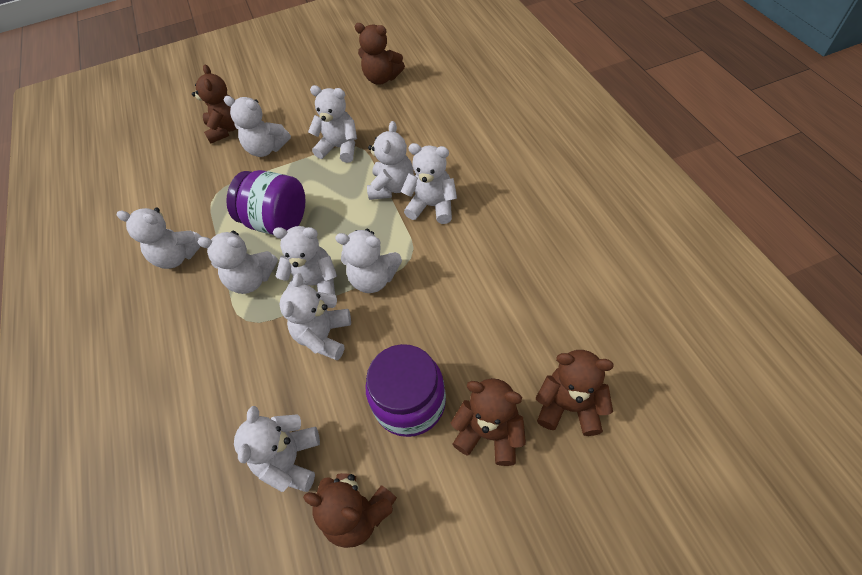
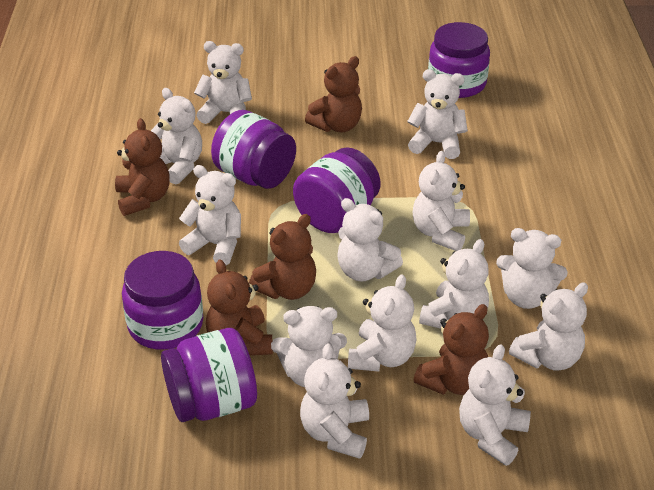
purple jar: [226,170,306,235] [366,344,446,437] = 2 -> [122,251,203,350] [161,328,257,422] [211,110,296,189] [293,147,380,233] [428,22,490,98] = 5
white teddy bear: [117,208,202,269] [198,231,278,294] [224,96,291,157] [234,406,320,492] [273,226,337,294] [279,273,351,361] [308,85,357,163] [335,229,402,293] [367,121,414,200] [401,143,457,224] = 10 -> [151,88,202,184] [179,165,241,265] [194,41,252,124] [271,306,347,387] [300,343,369,459] [337,198,403,282] [348,274,417,372] [407,69,468,159] [413,151,470,251] [419,239,489,329] [459,344,531,466] [496,228,568,309] [509,283,588,371] = 13

